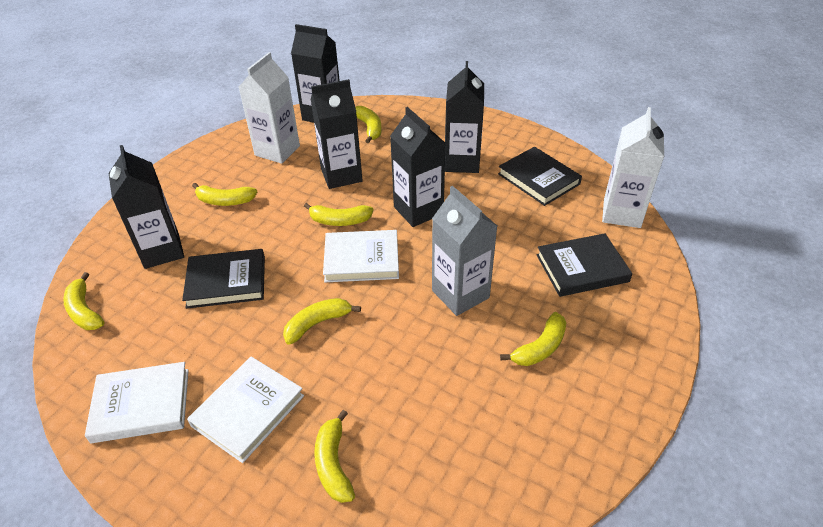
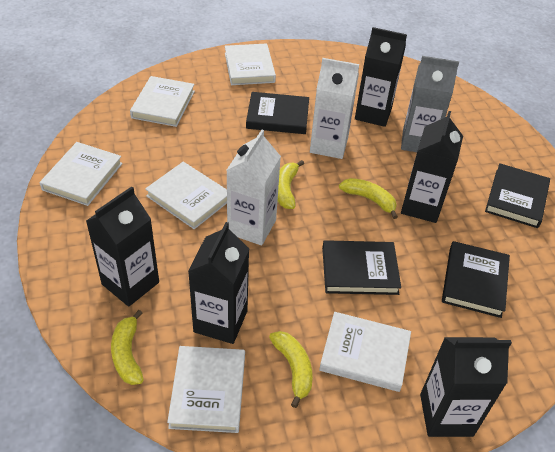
black book: [182,249,265,309] [498,147,582,206] [536,233,632,297] = 3 -> [246,92,309,134] [322,240,401,295] [442,241,510,318] [485,163,550,228] = 4
white book: [85,362,189,443] [187,357,304,463] [323,230,399,282] = 3 -> [39,142,123,206] [130,76,195,127] [145,162,227,229] [167,346,245,433] [225,43,276,85] [319,312,411,392] = 6
yellow banana: [64,272,105,330] [192,183,257,206] [283,298,361,345] [304,203,373,226] [314,410,355,503] [355,106,382,143] [500,312,566,366] = 7 -> [111,310,144,385] [269,331,313,408] [278,160,304,209] [339,178,398,219] = 4

